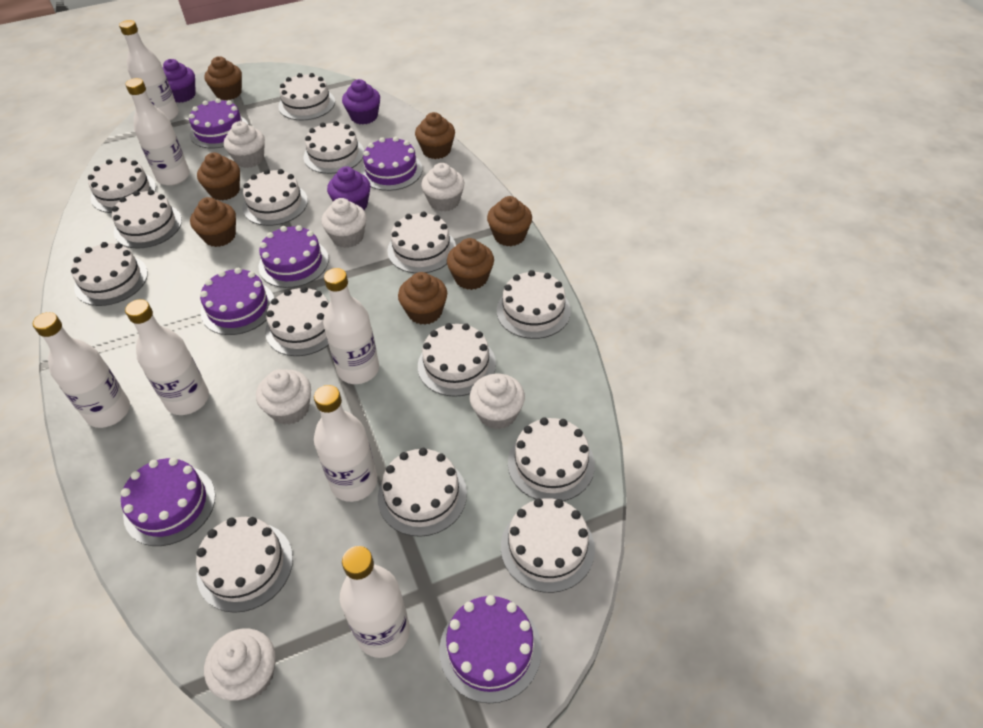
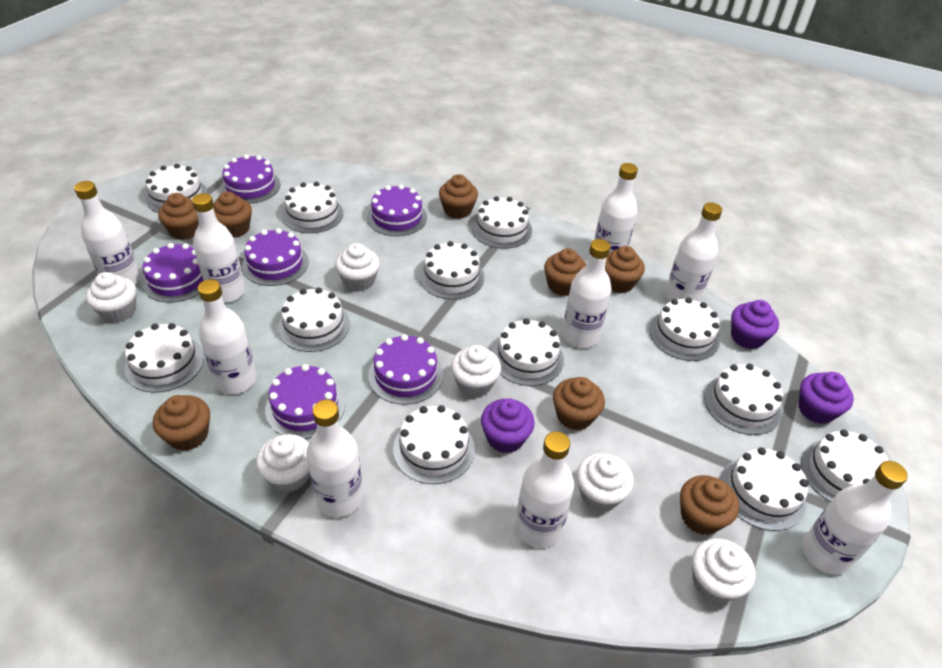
brown cupcake: [190,197,236,247] [197,153,240,200] [204,56,242,100] [398,272,447,325] [415,112,455,159] [447,238,494,290] [487,196,532,246] = 7 -> [153,395,210,451] [158,193,199,240] [213,191,252,238] [439,174,478,219] [544,248,587,296] [553,377,605,431] [605,246,645,293] [680,475,739,535] = 8
white bottle: [33,312,130,428] [119,20,179,121] [125,78,190,186] [125,299,209,415] [314,385,377,502] [323,268,379,384] [340,546,410,658] = 7 -> [74,181,141,284] [192,193,245,303] [198,279,257,394] [306,400,363,517] [515,432,574,548] [562,239,611,348] [595,163,638,253] [665,202,722,302] [802,461,908,575] = 9
white cake: [71,242,148,306] [88,157,156,213] [112,190,182,249] [196,517,293,613] [243,169,308,226] [265,287,329,356] [278,73,335,121] [304,121,364,174] [378,448,467,537] [387,211,456,273] [418,323,496,397] [497,270,571,339] [501,498,595,593] [508,417,595,501] = 14 -> [125,323,204,393] [145,164,208,213] [278,288,350,352] [282,182,343,233] [393,405,475,484] [419,241,484,299] [472,196,532,249] [492,318,564,386] [649,297,720,361] [704,364,783,435] [720,447,808,531] [801,430,889,502] = 12

